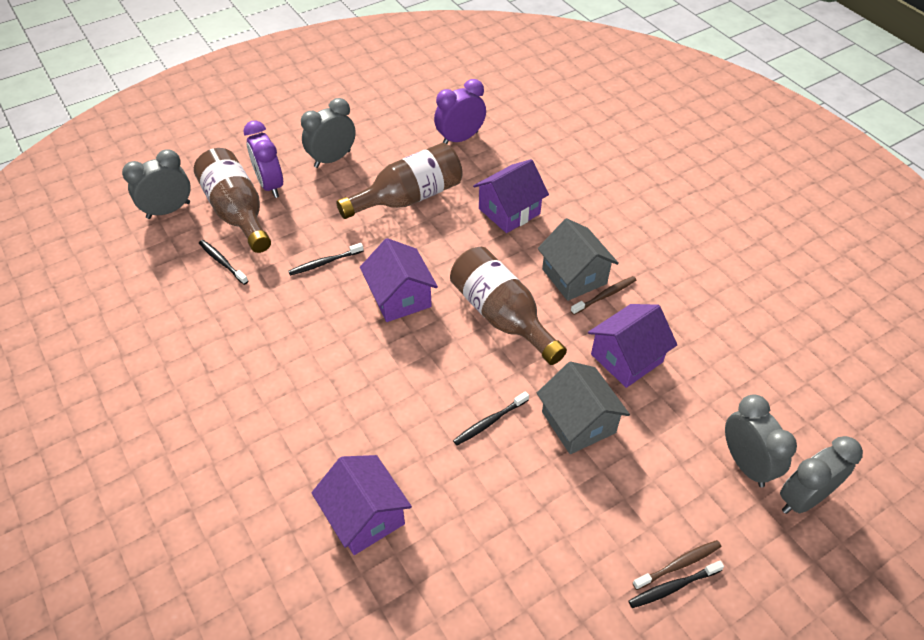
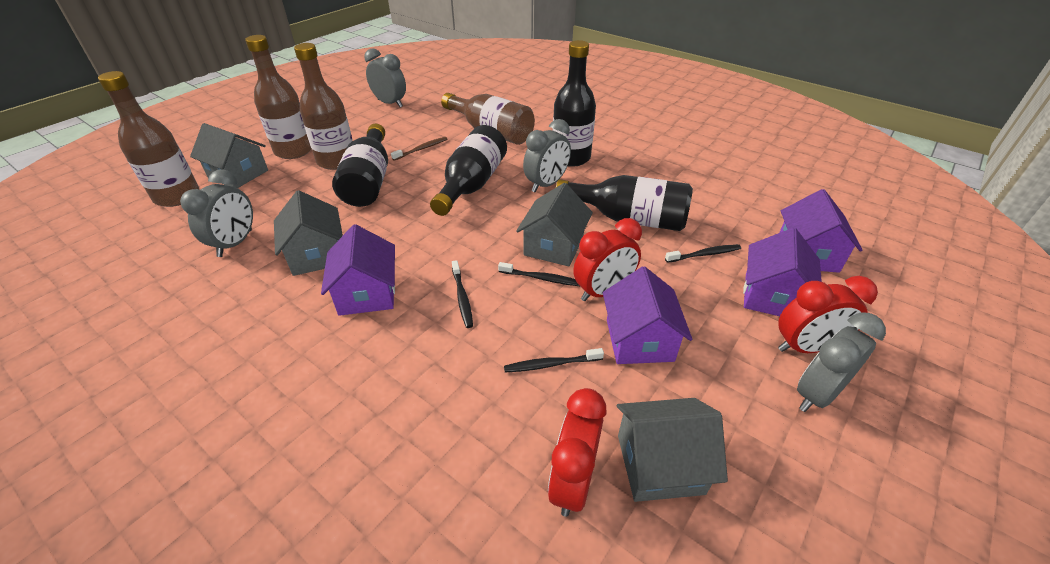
black bottle: none = 0 -> [332,124,388,207] [430,125,507,216] [553,40,596,167] [556,175,693,231] = 4
brown bottle: [194,148,271,253] [336,143,463,219] [450,247,567,365] = 3 -> [98,71,199,207] [245,35,312,159] [294,43,353,170] [441,93,535,145] = 4
brown toothbrush: [571,276,636,315] [633,540,722,590] = 2 -> [391,137,448,161] = 1
grey house: [537,361,630,454] [538,218,619,301] = 2 -> [190,123,268,188] [274,190,343,276] [516,183,593,266] [617,398,728,502] = 4
purple clock: [244,121,283,198] [434,79,486,144] = 2 -> none = 0
red clock: none = 0 -> [548,388,606,517] [573,218,642,301] [778,276,878,353] = 3

